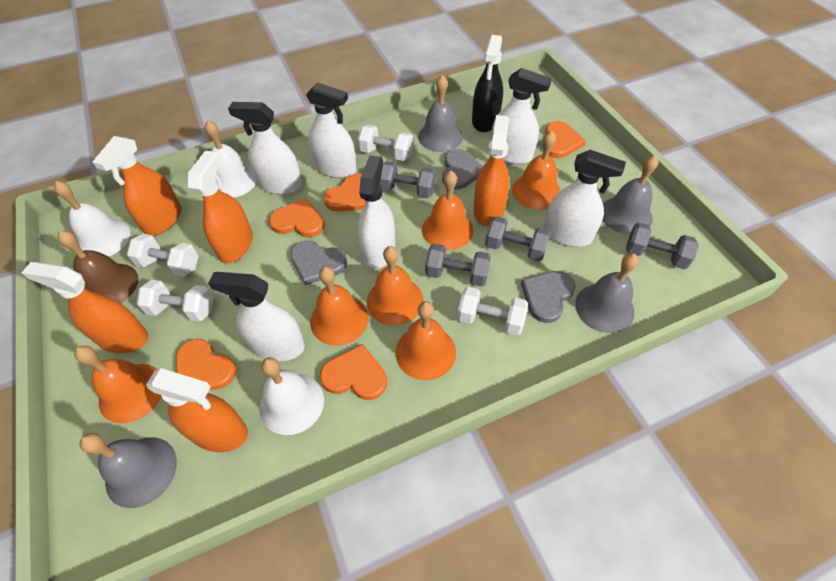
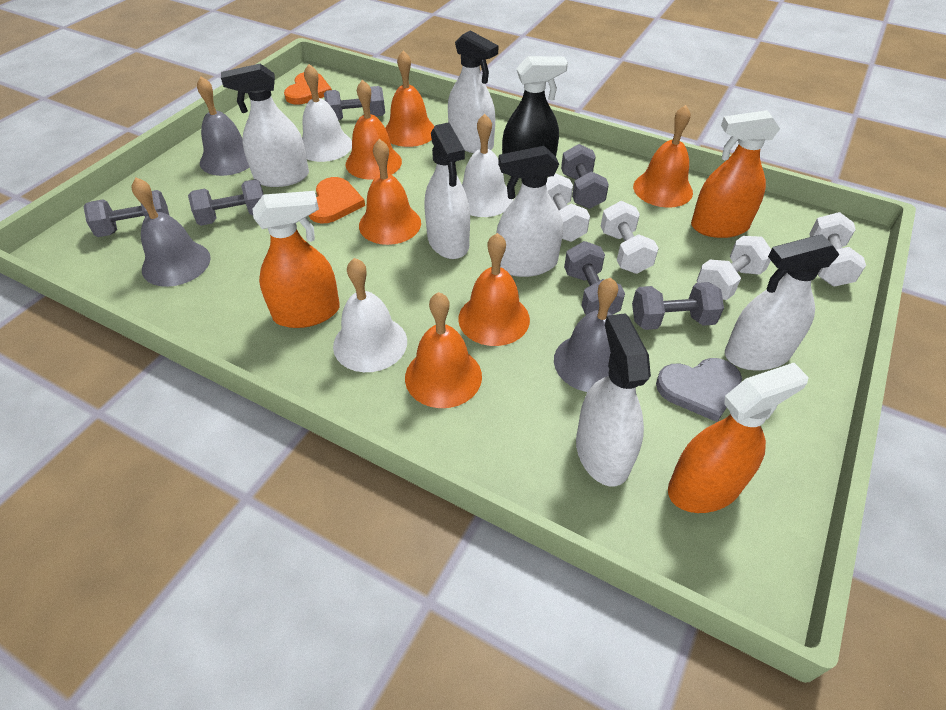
brown bell: [57,231,138,303] = 1 -> none = 0
grey bell: [80,433,177,508] [418,75,463,152] [575,253,639,333] [603,155,658,235] = 4 -> [131,178,211,287] [197,77,250,176] [554,278,618,392] = 3
grey dumbbell: [380,161,436,198] [425,244,491,286] [485,216,551,262] [626,222,699,269] = 4 -> [83,190,169,237] [188,179,264,226] [324,86,385,120] [561,144,609,209] [564,241,625,315] [632,282,724,330] = 6
grey heart: [290,241,347,285] [442,149,483,190] [521,271,575,323] = 3 -> [656,358,742,422] = 1
orange heart: [176,339,237,390] [269,198,325,237] [320,344,387,400] [324,173,365,211] [545,121,586,158] = 5 -> [284,72,332,104] [309,177,365,223] = 2
orange spray bottle: [22,262,148,353] [93,136,181,236] [146,368,248,452] [188,151,253,263] [473,115,510,226] = 5 -> [252,191,340,328] [668,363,809,513] [691,110,780,238] = 3

